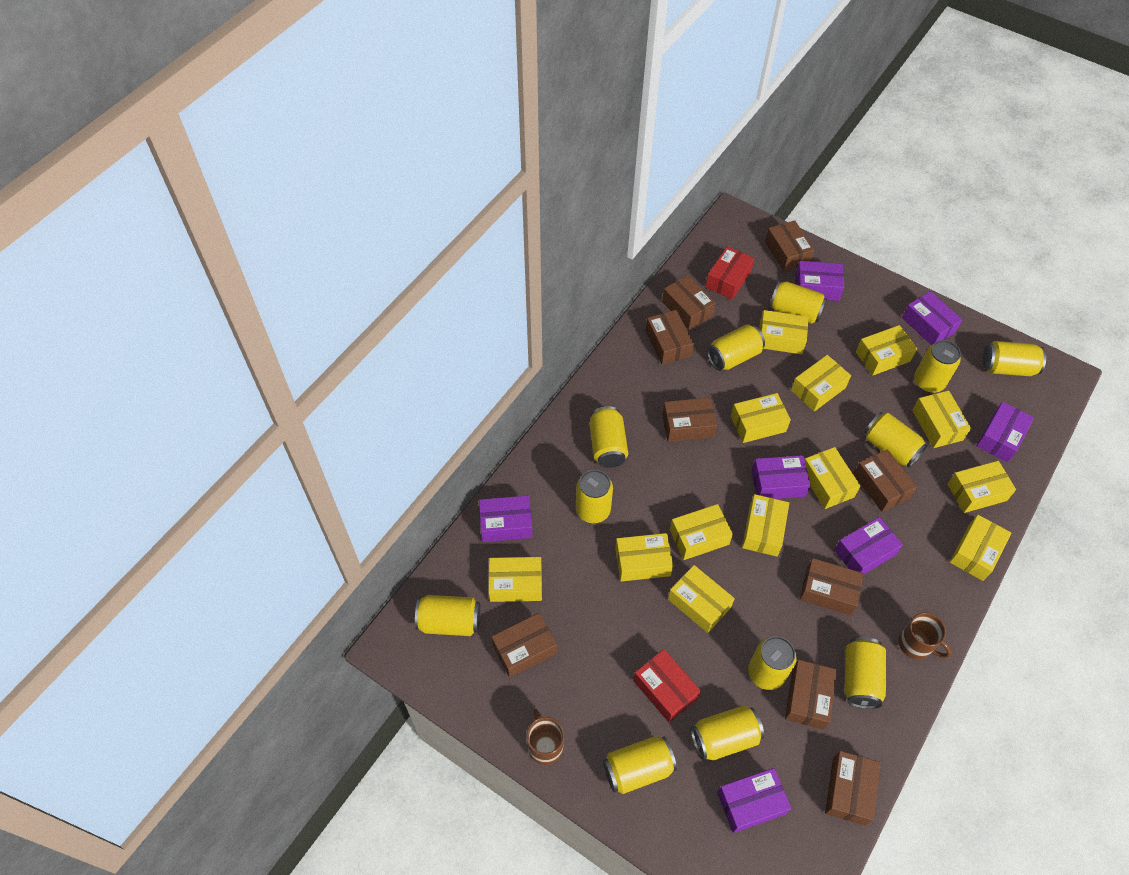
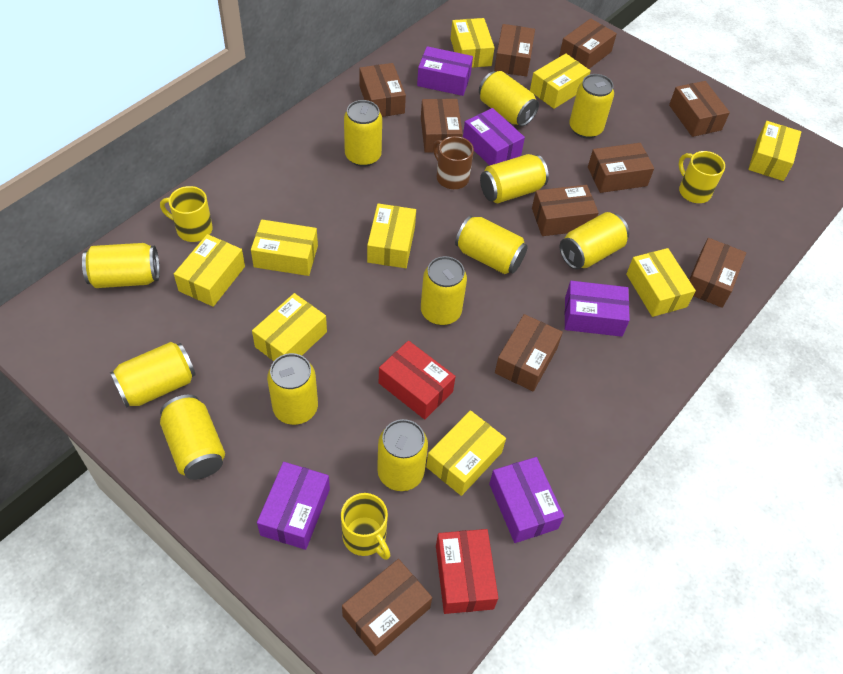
brown box: [491,613,557,678] [646,310,694,365] [662,275,716,330] [662,397,717,442] [765,220,815,271] [785,660,837,730] [800,558,864,616] [825,751,881,826] [854,449,917,512] = 9 -> [342,559,432,656] [359,63,406,117] [421,99,463,153] [494,24,535,77] [495,314,563,391] [532,185,599,236] [559,18,617,69] [588,143,654,193] [669,81,730,137] [689,238,746,308] = 10
brown mug: [527,709,564,765] [898,612,952,660] = 2 -> [433,136,474,189] = 1
purple box: [479,495,533,542] [717,768,792,833] [751,455,811,499] [795,261,844,301] [834,517,903,574] [902,291,962,345] [976,402,1034,462] = 7 -> [257,462,330,550] [417,46,473,96] [463,108,525,166] [489,457,564,543] [565,281,630,337] = 5
yellow box: [488,557,542,602] [615,533,673,582] [668,565,735,633] [670,504,733,560] [731,393,791,443] [742,494,789,557] [759,310,808,354] [791,355,851,412] [805,447,860,509] [856,325,917,376] [912,390,971,448] [947,461,1016,513] [950,515,1011,581] = 13 -> [174,234,245,307] [251,219,318,276] [252,293,327,361] [367,203,416,268] [426,410,506,496] [451,18,495,68] [530,53,591,109] [626,248,696,317] [748,121,801,181] = 9
yellow mug: none = 0 -> [160,186,213,242] [341,493,391,560] [678,151,725,203] = 3

